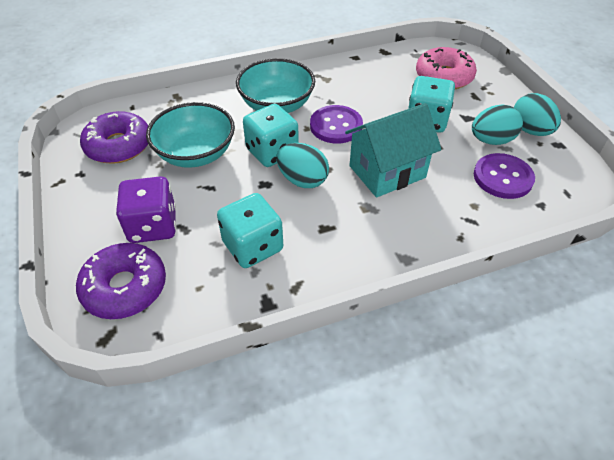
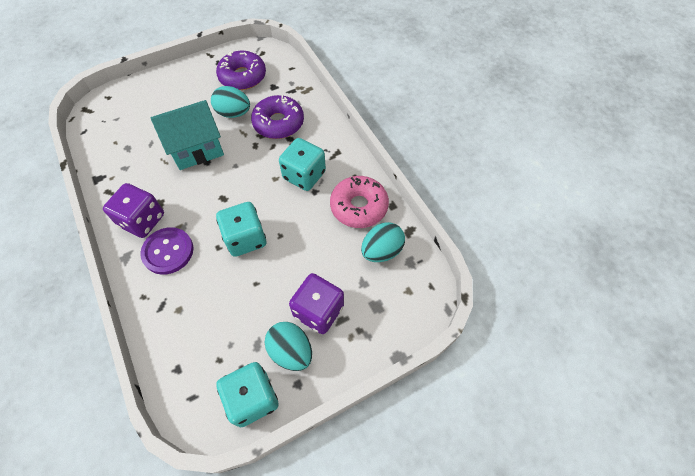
purple button: [310,105,363,144] [474,153,535,199] = 2 -> [140,227,194,275] = 1
purple dice: [116,176,176,243] = 1 -> [103,183,164,238] [289,273,344,334] = 2
turquoise bowl: [146,102,235,168] [236,58,315,113] = 2 -> none = 0

